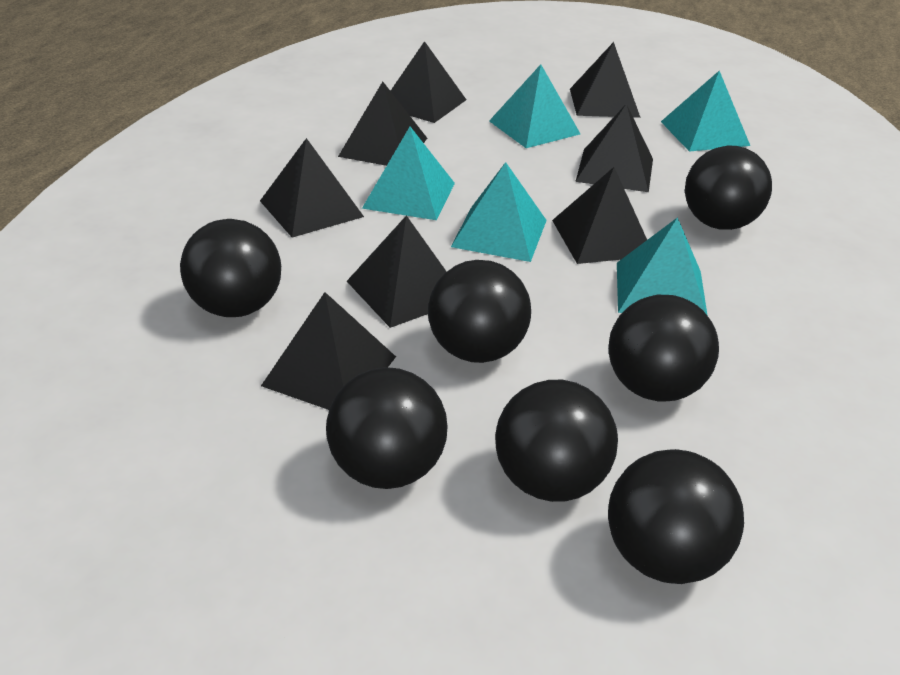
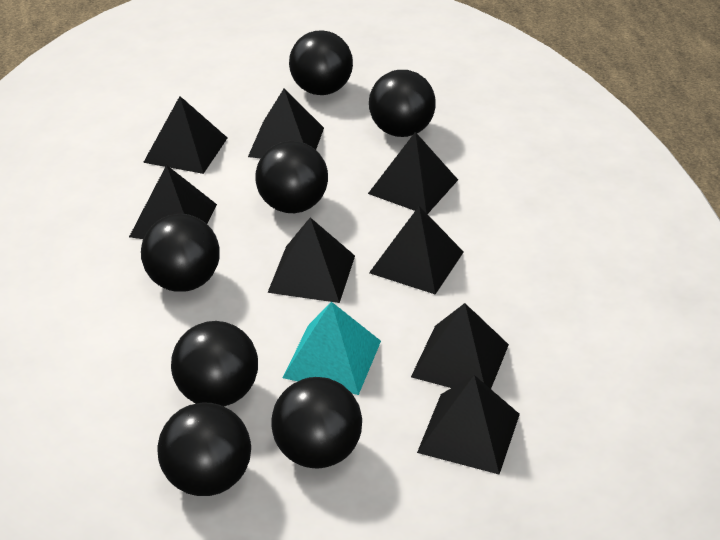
turquoise pyramid: [362,127,455,220] [451,162,547,262] [489,64,580,148] [617,217,708,316] [661,71,750,152] = 5 -> [283,302,381,395] = 1

